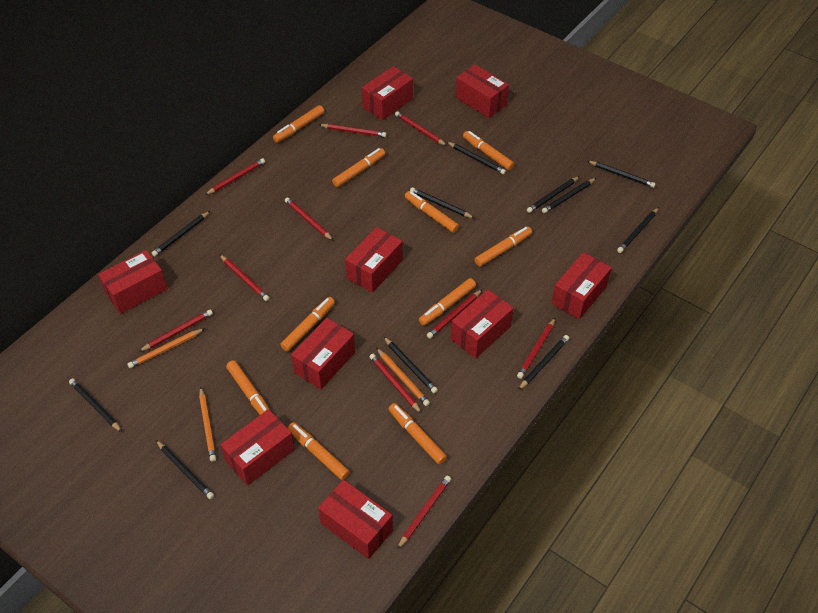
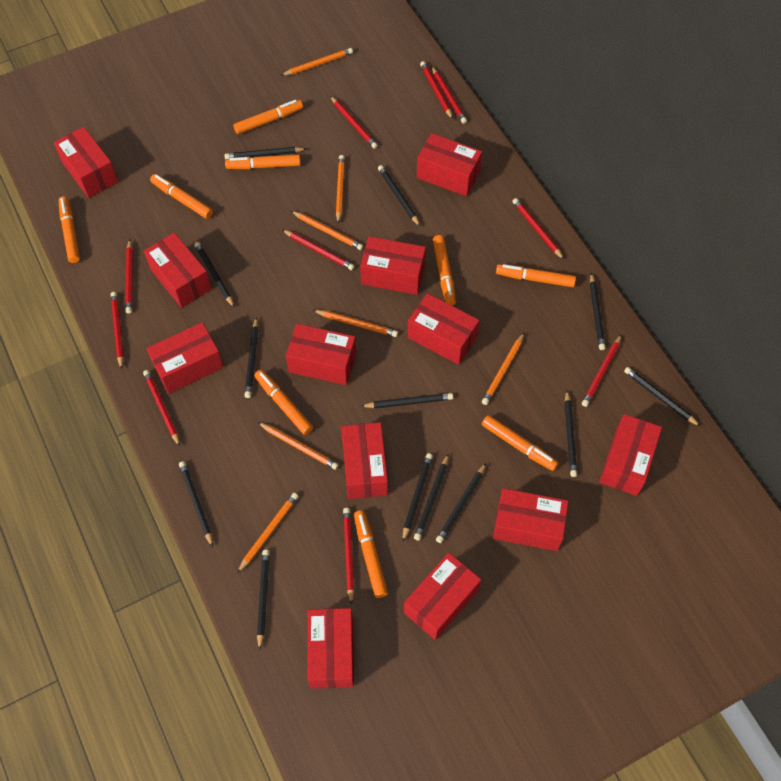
black pencil: [69,378,122,432] [152,211,210,257] [156,440,214,499] [383,336,438,393] [410,187,474,218] [447,142,506,174] [518,335,569,390] [527,176,580,213] [542,178,596,213] [588,161,656,188] [617,207,659,253] = 11 -> [179,461,213,547] [194,242,235,308] [224,147,306,159] [245,317,258,398] [257,549,270,651] [360,393,453,408] [378,165,420,226] [402,453,433,541] [414,453,449,541] [436,463,486,543] [565,391,577,477] [590,273,606,350] [624,367,701,427] = 13
orange marker: [226,360,270,415] [273,105,324,143] [280,297,335,352] [288,422,350,480] [332,148,385,187] [389,403,447,465] [405,191,459,233] [419,278,476,326] [463,131,514,170] [474,227,532,267] = 10 -> [58,196,80,263] [150,174,213,219] [225,154,301,169] [233,100,303,134] [254,369,313,435] [354,510,388,598] [433,235,456,305] [482,415,559,471] [496,264,576,287] = 9
orange pencil: [127,328,205,368] [199,387,216,462] [376,348,430,406] = 3 -> [237,493,299,573] [258,422,339,470] [281,48,353,76] [291,211,363,250] [313,310,398,337] [336,155,345,224] [482,332,525,405] = 7
red box: [98,250,168,314] [220,409,295,486] [291,318,355,390] [318,480,393,559] [345,227,403,293] [362,66,413,120] [450,289,514,358] [456,64,509,118] [551,252,612,320] = 9 -> [54,127,118,198] [144,232,212,308] [146,322,224,394] [286,324,356,385] [308,608,354,689] [341,422,388,499] [360,236,426,295] [404,553,481,640] [407,293,479,365] [417,133,482,196] [493,488,568,551] [599,414,662,496] = 12

